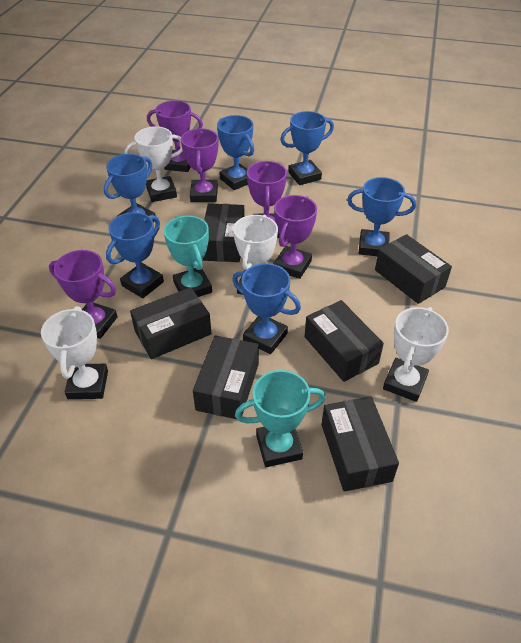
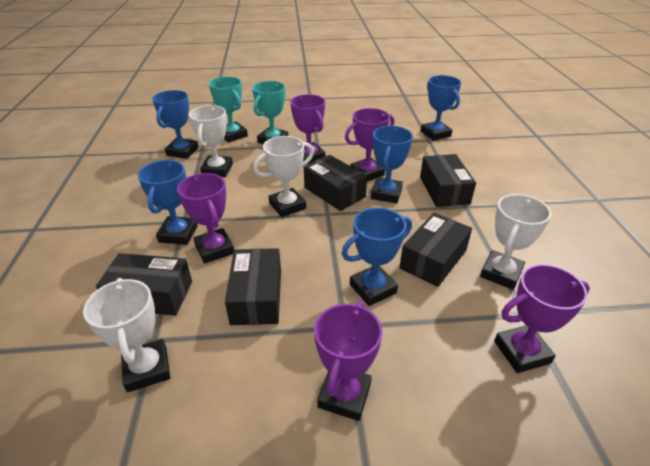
black box: [130,287,212,359] [193,335,259,419] [202,203,245,262] [305,300,384,382] [321,396,399,492] [375,234,452,304] = 6 -> [96,253,192,316] [225,248,281,325] [304,155,367,211] [399,213,472,287] [420,154,476,207] = 5
blue trophy: [104,154,155,222] [106,212,164,298] [217,115,254,190] [232,263,301,354] [280,111,334,185] [347,177,416,256] = 6 -> [138,160,198,245] [152,90,199,159] [342,208,412,306] [371,126,413,203] [421,75,461,141] = 5

